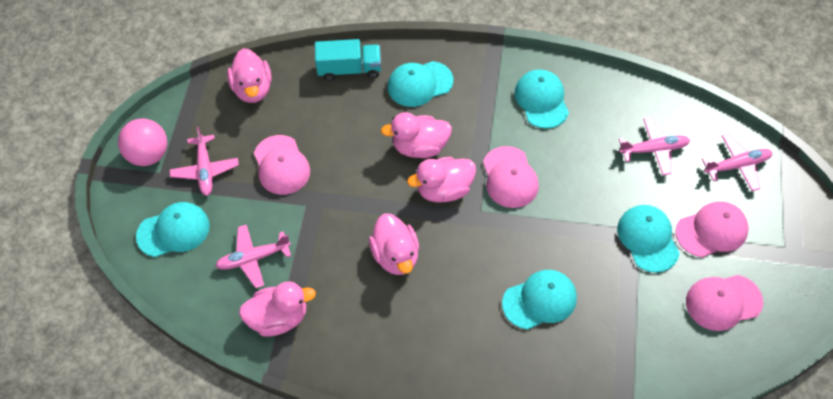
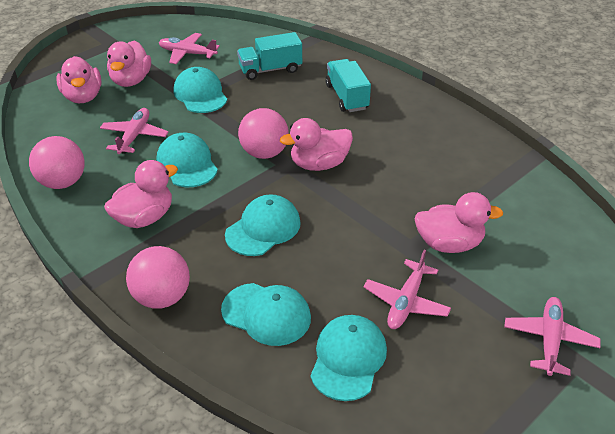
pink ball: [118,118,168,166] = 1 -> [29,136,85,189] [126,246,190,309] [238,108,289,159] = 3
pink cap: [254,135,310,195] [483,146,539,208] [676,201,749,258] [686,275,763,331] = 4 -> none = 0
turquoise truck: [315,39,381,81] = 1 -> [237,32,302,80] [326,59,371,112] = 2

